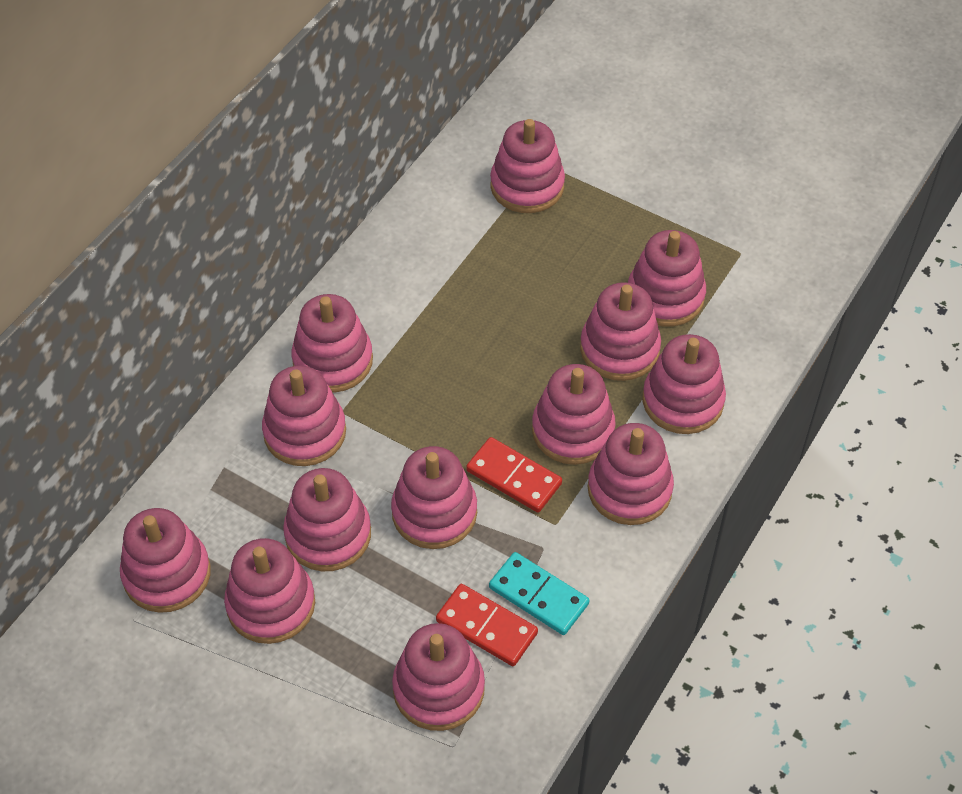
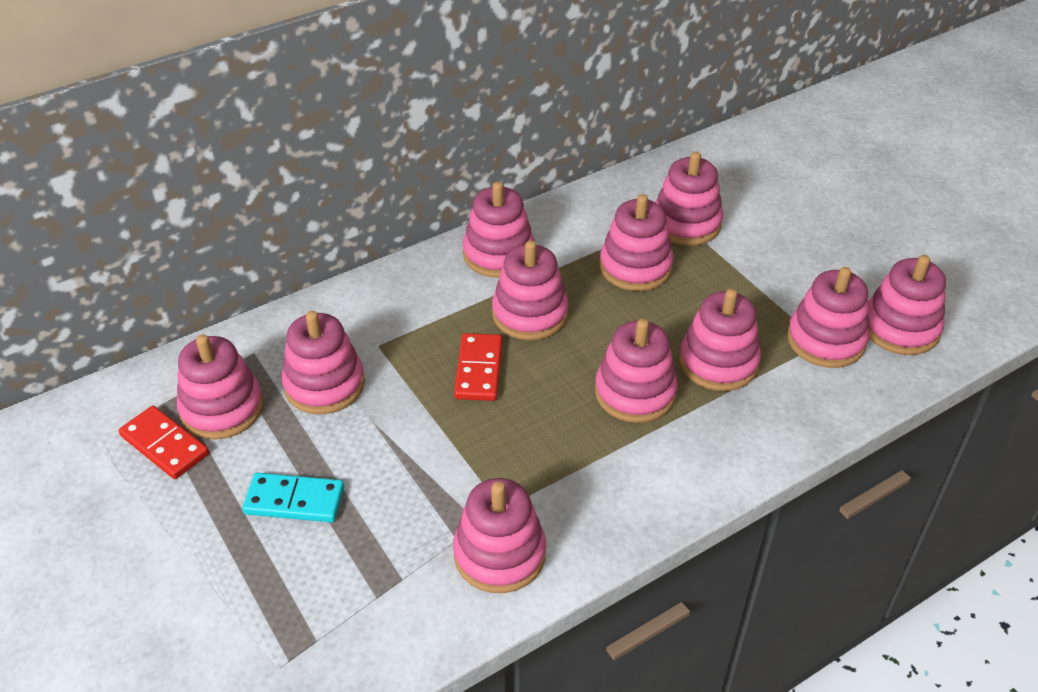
pink stacking toy: [120,508,211,613] [224,538,315,644] [262,366,346,466] [283,468,371,571] [291,294,373,393] [391,446,477,549] [392,623,485,731] [490,119,565,213] [532,364,616,465] [580,282,661,381] [588,423,674,525] [628,230,706,327] [643,334,726,434] = 13 -> [177,335,263,439] [282,311,365,414] [453,478,546,593] [463,182,535,278] [492,241,568,340] [595,319,678,423] [600,194,674,291] [655,152,723,246] [679,289,761,391] [787,267,869,368] [868,255,946,355] = 11

